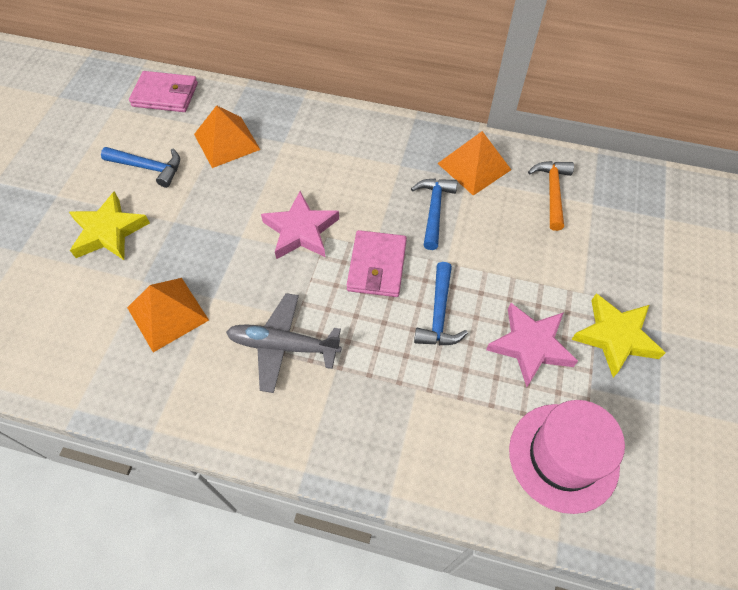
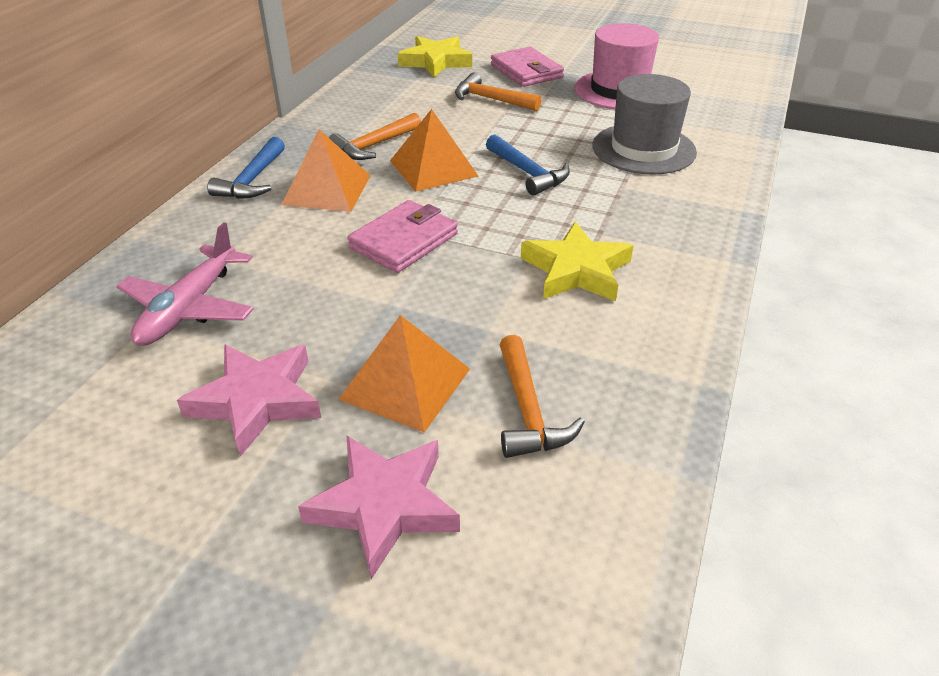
blue hammer: [101,147,180,188] [411,178,457,250] [414,262,468,345] = 3 -> [207,137,285,199] [486,134,570,196] = 2
grey hat: none = 0 -> [592,74,697,175] = 1
grey plane: [226,293,342,393] = 1 -> none = 0
orange hammer: [528,161,574,231] = 1 -> [329,113,421,160] [455,73,541,111] [499,335,585,458] = 3
pink plane: none = 0 -> [116,222,254,346] = 1

